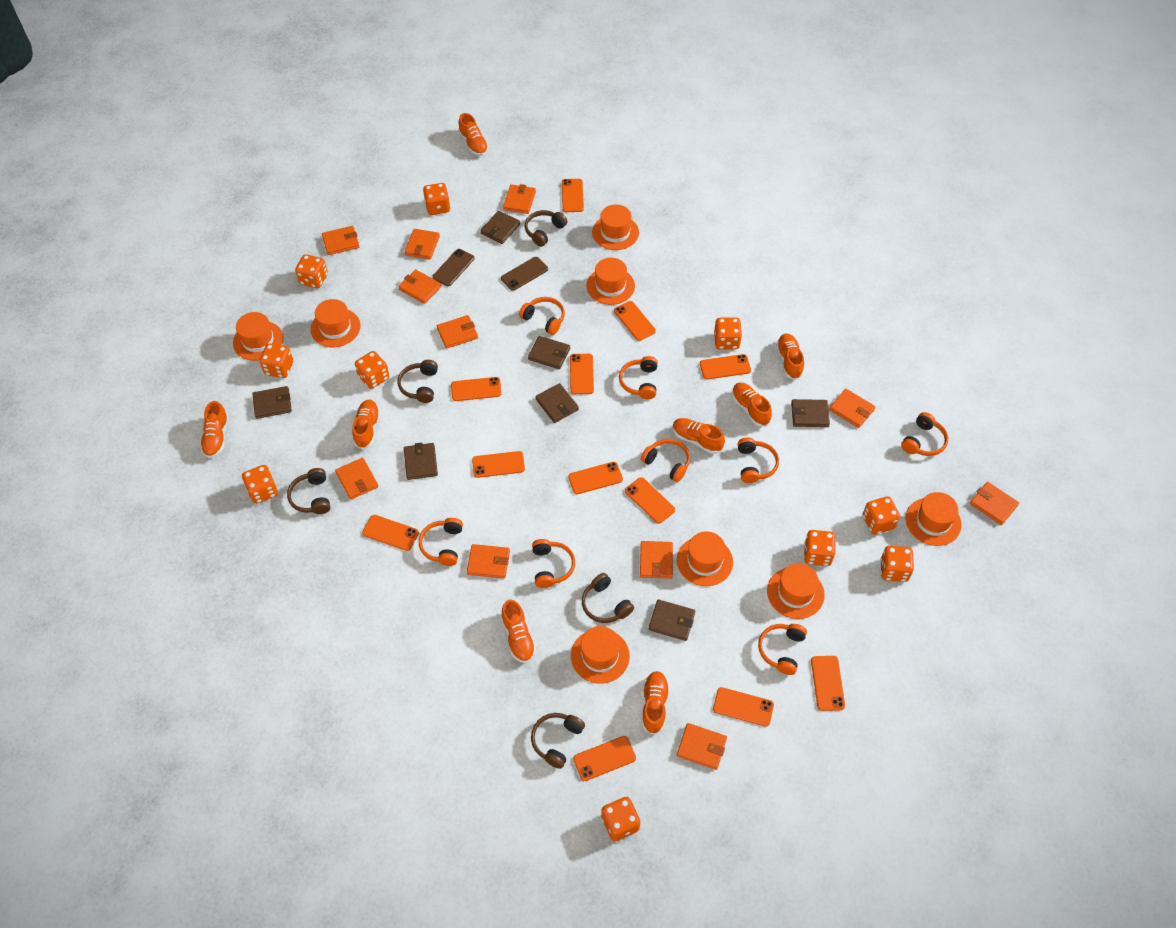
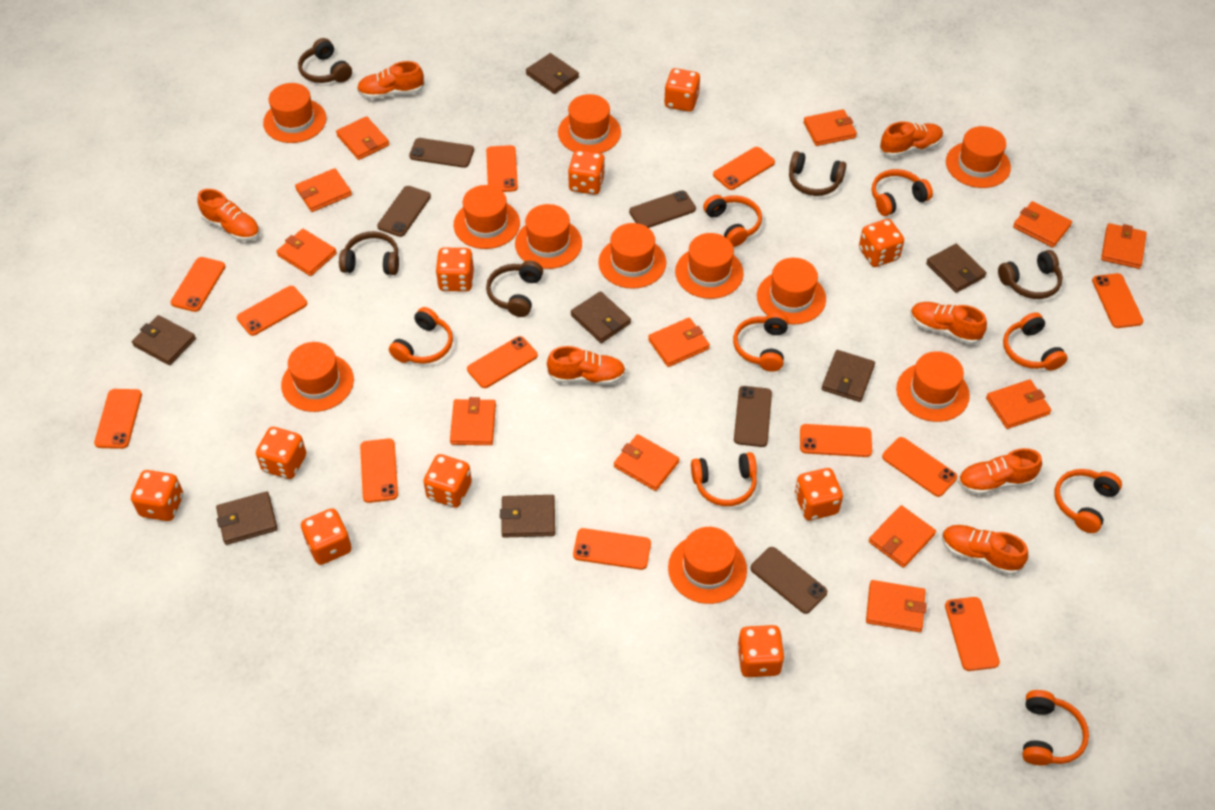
brown phone: [433,249,475,286] [501,257,548,291] = 2 -> [377,186,431,237] [409,138,474,168] [629,190,696,228] [734,386,772,447] [750,547,827,614] = 5
orange hat: [233,312,284,361] [310,299,361,347] [571,626,630,684] [586,258,635,305] [592,204,639,250] [677,531,733,586] [767,563,825,619] [906,492,962,546] = 8 -> [263,83,327,143] [281,342,354,412] [453,185,520,249] [515,204,582,269] [558,94,621,153] [598,223,666,289] [668,527,747,604] [675,233,744,299] [757,258,826,324] [896,351,970,422] [946,126,1011,188] = 11
orange shoe: [200,401,229,458] [352,399,380,449] [458,113,489,156] [501,600,536,663] [642,671,669,735] [673,418,725,454] [732,382,772,427] [776,333,804,380] = 8 -> [197,189,260,241] [357,61,425,99] [547,346,626,385] [880,121,943,158] [910,302,987,345] [942,525,1028,575] [958,448,1042,495] = 7
orange wallet: [322,226,360,255] [335,457,378,500] [398,270,441,304] [404,229,440,260] [437,315,478,349] [467,544,510,579] [503,184,536,214] [640,541,673,579] [677,723,727,770] [829,389,875,428] [970,482,1019,525] = 11 -> [277,229,337,276] [295,168,352,212] [336,116,389,160] [450,397,496,445] [614,434,679,491] [648,318,710,367] [803,109,857,146] [866,580,927,632] [869,505,936,568] [986,379,1051,429] [1013,201,1072,248] [1101,223,1147,269] = 12

